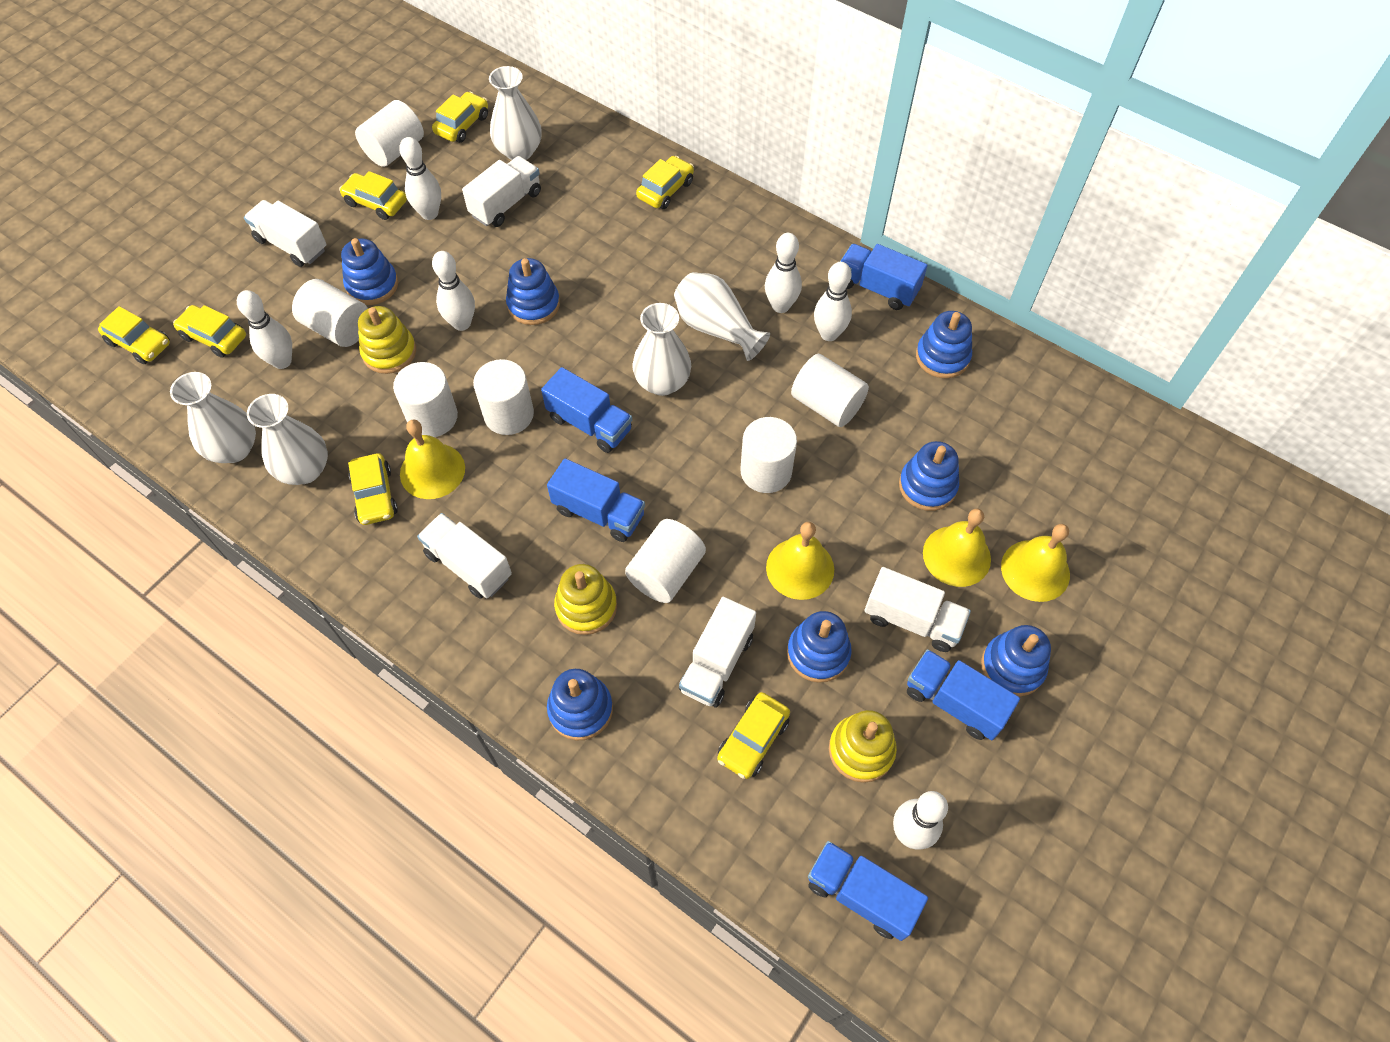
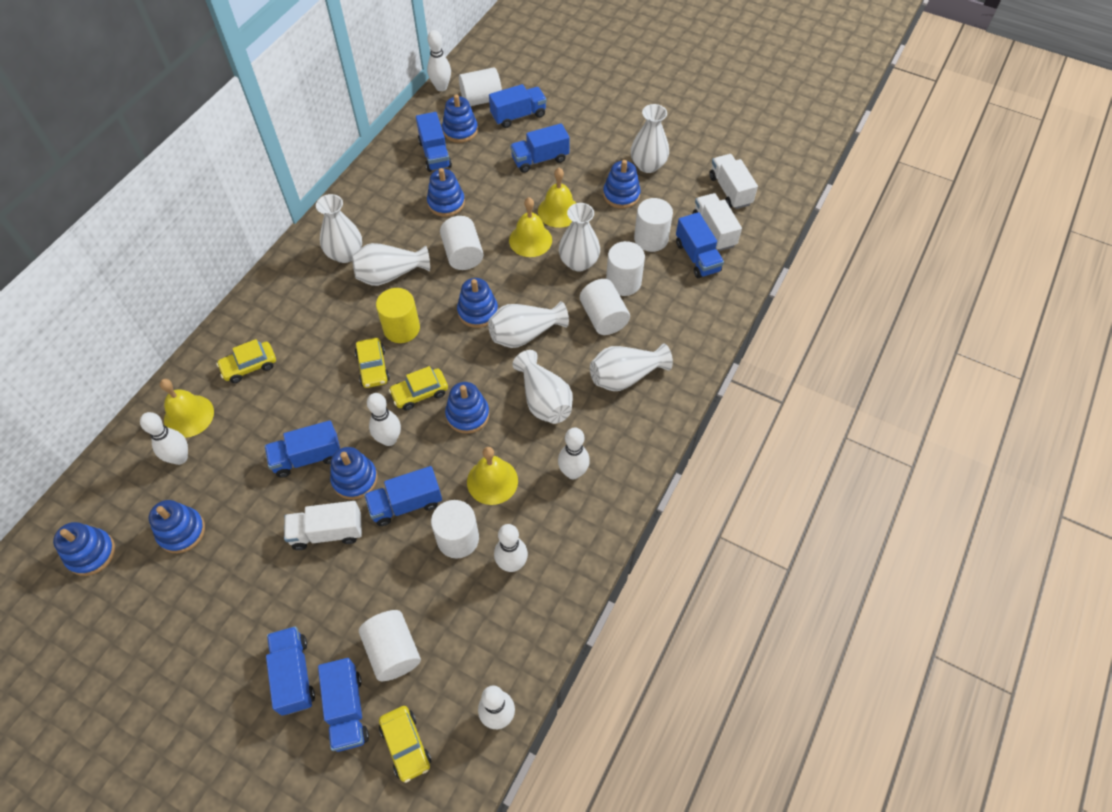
blue stacking toy: [341,238,398,305] [506,258,560,325] [547,669,613,740] [787,611,852,683] [899,441,959,511] [916,311,972,379] [981,625,1051,697] = 7 -> [53,522,115,576] [149,500,205,553] [330,447,378,500] [427,168,465,217] [442,94,478,143] [445,382,489,434] [457,278,498,328] [603,160,641,208] = 8
blue truck: [541,367,632,453] [547,459,645,542] [808,841,928,941] [840,244,928,310] [907,649,1020,740] = 5 -> [264,421,340,478] [266,626,315,716] [318,658,369,752] [364,466,442,526] [416,112,452,172] [489,84,547,128] [510,123,570,173] [676,212,724,278] = 8
white truck: [244,200,327,267] [417,513,512,599] [462,156,541,227] [679,597,756,708] [865,567,971,652] = 5 -> [284,501,362,550] [693,193,742,251] [709,154,758,209] = 3
white vase: [170,372,256,463] [247,394,328,485] [489,66,542,160] [632,303,691,396] [674,272,770,361] = 5 -> [316,194,362,263] [352,243,430,286] [488,301,569,348] [512,350,573,424] [559,203,600,272] [590,344,673,391] [631,104,669,173] = 7
yellow car: [98,306,170,364] [173,305,246,358] [339,171,407,220] [348,453,398,525] [432,92,488,143] [636,156,694,209] [717,692,790,779] = 7 -> [216,339,276,383] [355,338,390,388] [379,706,431,783] [389,366,448,411] = 4
yellow cylinder: none = 0 -> [376,288,420,343] = 1
yellow stacking toy: [358,306,416,374] [554,564,617,635] [829,710,897,783] = 3 -> none = 0

